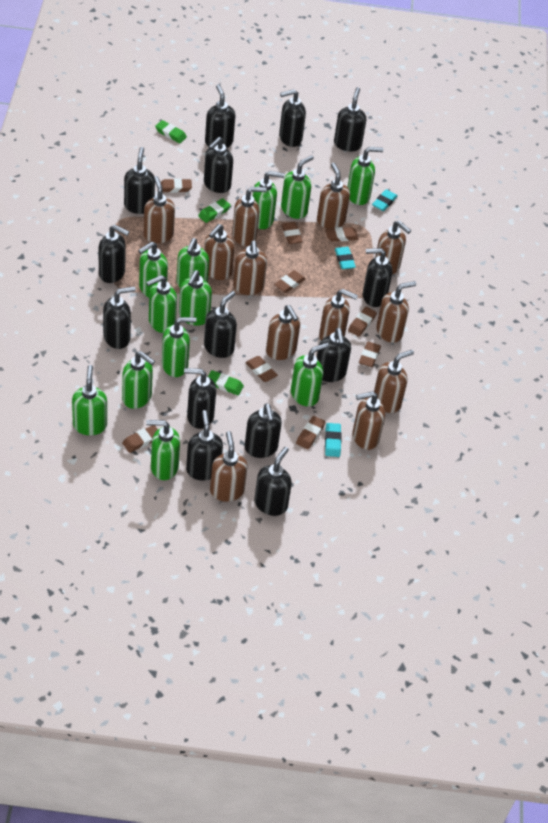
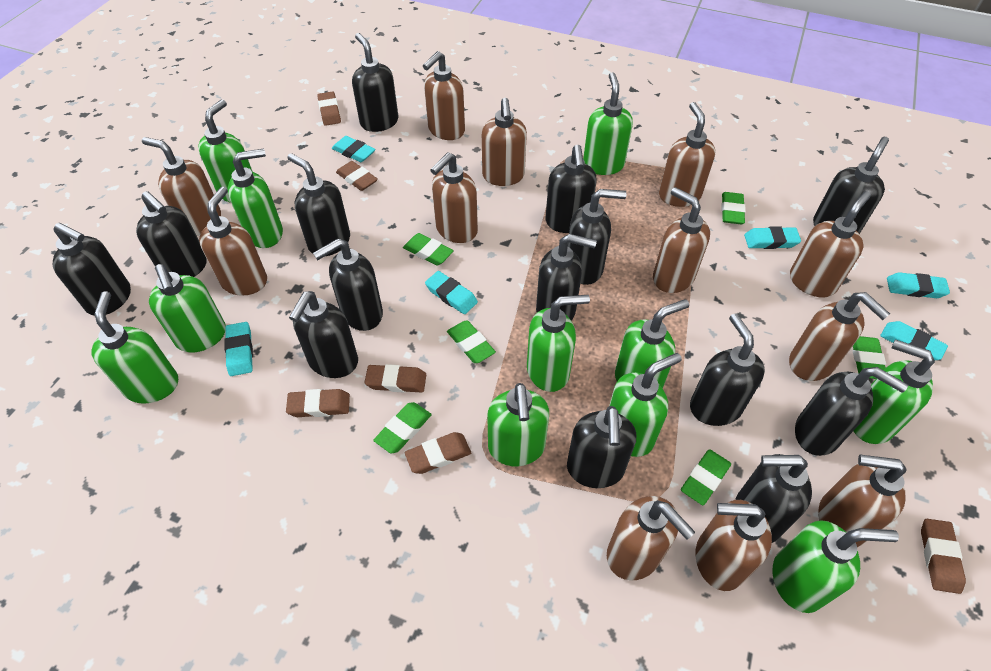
brown eraser: [122,425,158,453] [161,179,192,193] [245,356,278,382] [274,270,306,293] [282,222,303,244] [296,416,325,450] [325,227,359,241] [348,307,377,337] [359,342,381,367] = 9 -> [286,389,350,417] [317,91,341,126] [336,161,378,191] [364,364,426,393] [404,432,471,474] [921,519,966,594] = 6
green eraser: [155,120,187,143] [198,198,231,223] [208,370,244,395] = 3 -> [373,402,432,454] [403,233,454,266] [447,320,496,363] [681,449,731,505] [721,192,746,224] [852,336,886,379] = 6
green soap dispenser: [72,365,107,435] [122,351,155,409] [138,241,168,297] [146,275,177,333] [146,420,180,480] [162,317,197,377] [177,238,209,287] [179,270,212,326] [252,171,285,229] [281,155,314,219] [291,343,329,407] [348,147,383,205] = 12 -> [91,291,178,404] [149,264,226,353] [198,99,253,203] [228,149,283,248] [487,383,549,466] [527,295,590,392] [583,72,633,175] [609,353,682,457] [615,299,689,389] [773,520,899,613] [854,339,935,444] = 11
turquoise eraser: [325,423,342,457] [335,247,356,269] [372,189,398,211] = 3 -> [224,322,253,376] [332,136,375,162] [425,271,478,314] [744,226,801,249] [880,321,948,360] [887,272,950,298] = 6

